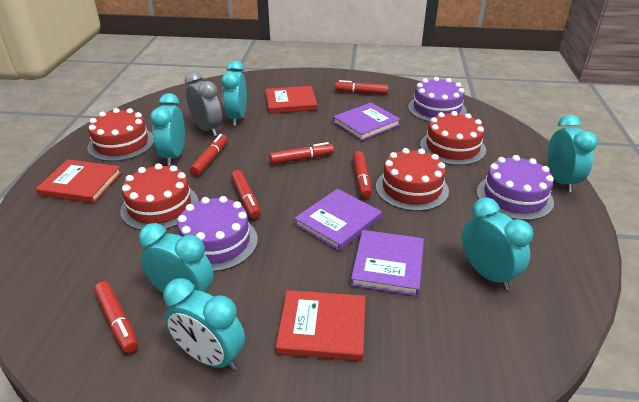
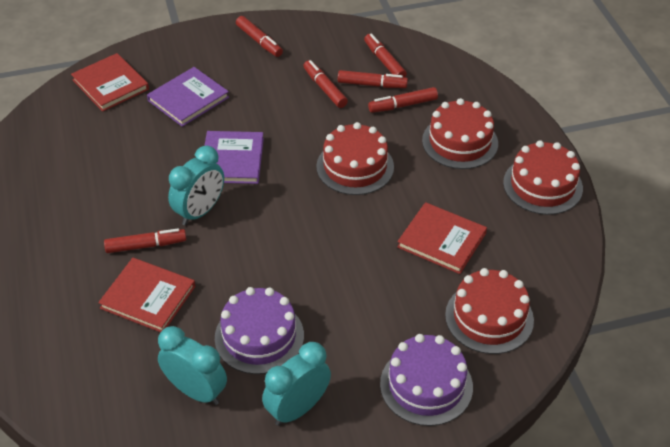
grey clock: [185,71,222,136] = 1 -> none = 0
purple book: [294,189,382,251] [333,103,401,141] [351,230,424,296] = 3 -> [147,67,229,127] [204,131,264,184] = 2
purple cake: [177,196,258,272] [408,77,467,122] [477,155,554,221] = 3 -> [215,287,304,374] [380,334,473,426] = 2
turquoise clock: [139,223,214,293] [150,93,185,166] [163,278,245,371] [221,61,247,126] [462,197,533,290] [547,115,597,192] = 6 -> [158,326,227,405] [168,146,224,225] [262,342,331,426] = 3

